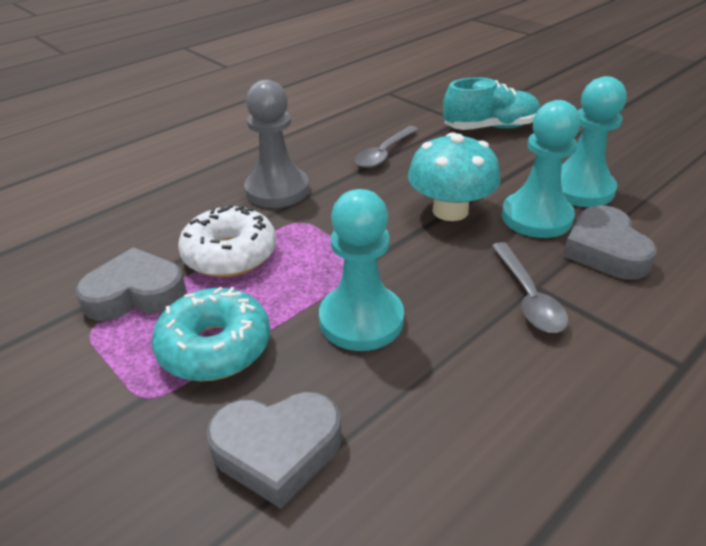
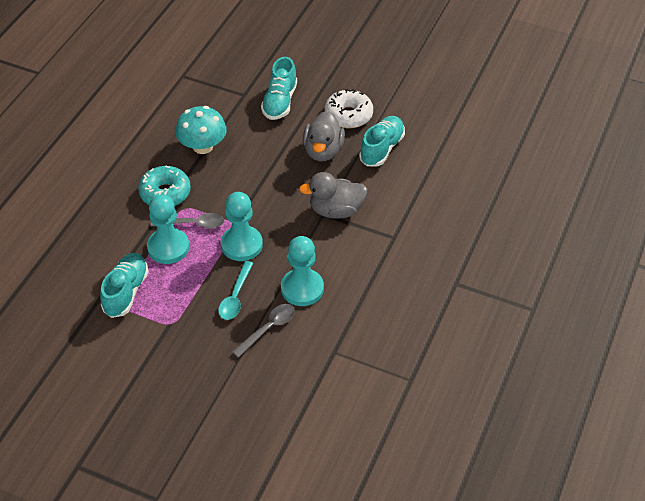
grey duck: none = 0 -> [299,172,368,218] [303,111,345,162] = 2
grey heart: [76,247,187,321] [206,392,342,508] [563,205,657,280] = 3 -> none = 0
grey pawn: [244,80,309,208] = 1 -> none = 0
turquoise shoe: [443,77,540,130] = 1 -> [100,253,149,318] [261,57,297,120] [359,116,405,166] = 3
turquoise spoon: none = 0 -> [218,261,253,320] = 1

